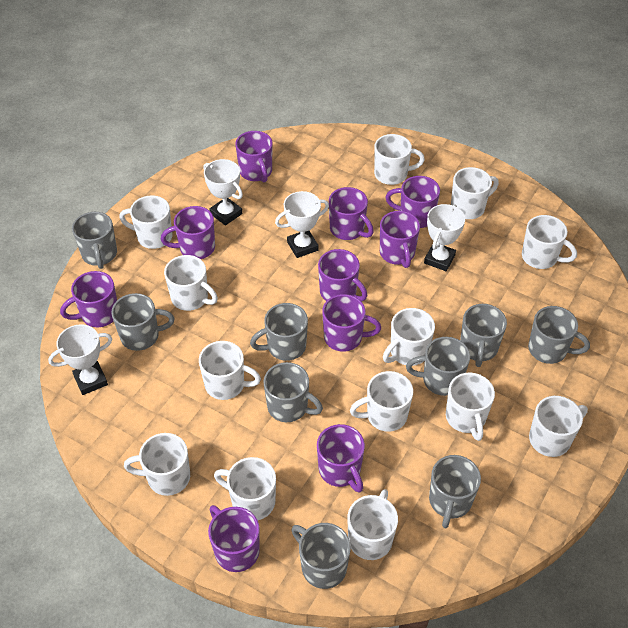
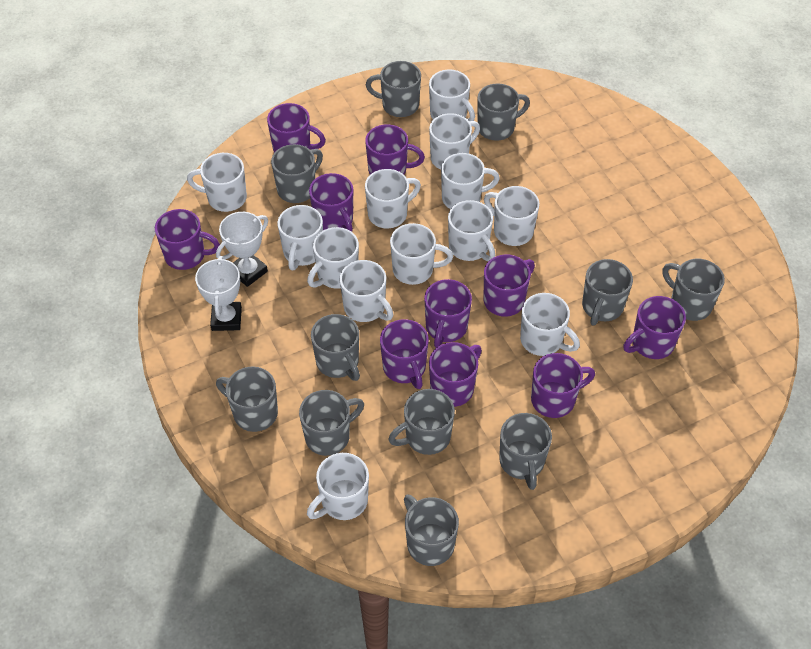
grey mug: [72,212,117,269] [111,293,175,351] [250,303,308,361] [263,362,323,422] [291,523,351,589] [406,337,470,396] [429,455,481,528] [460,304,507,367] [528,306,590,364] = 9 -> [216,366,278,432] [271,144,323,203] [299,390,364,456] [311,314,360,381] [366,61,421,117] [388,389,455,455] [404,495,459,566] [477,83,530,141] [499,413,552,490] [582,259,633,326] [663,259,725,321] = 11
white trophy: [48,324,112,395] [203,159,243,226] [275,191,329,258] [424,204,465,271] = 4 -> [195,256,242,331] [216,212,268,287] = 2

